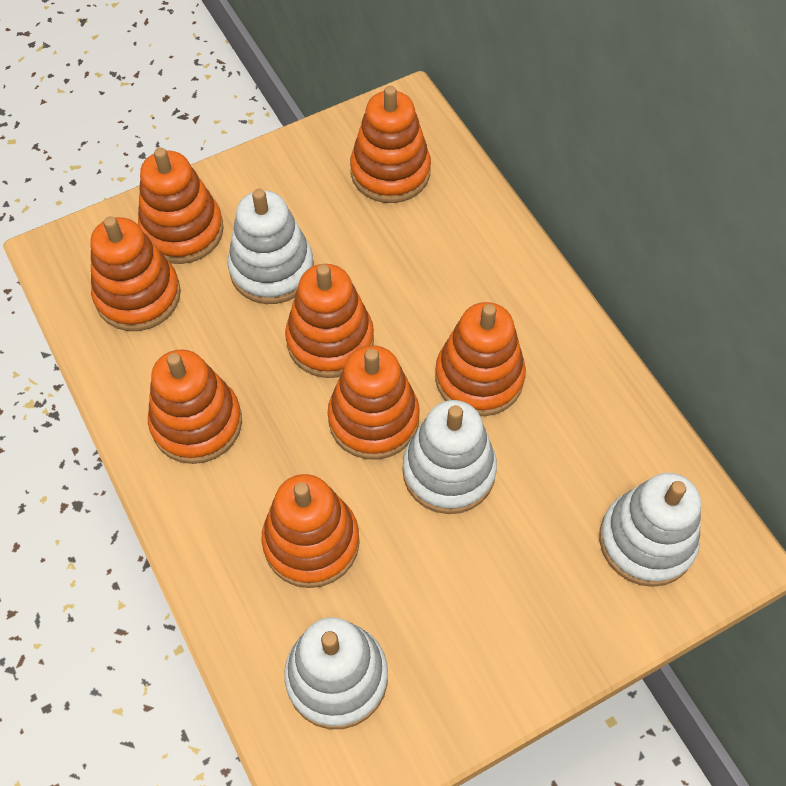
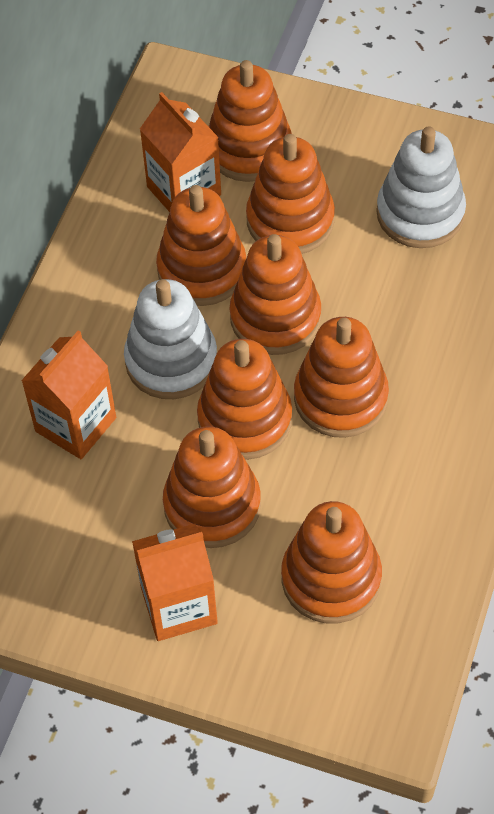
orange carton: none = 0 -> [21,331,116,459] [132,524,218,641] [140,92,221,212] = 3
white stacking toy: [228,189,314,304] [284,617,388,729] [402,400,497,514] [599,473,701,587] = 4 -> [124,279,217,399] [376,126,466,248] = 2

